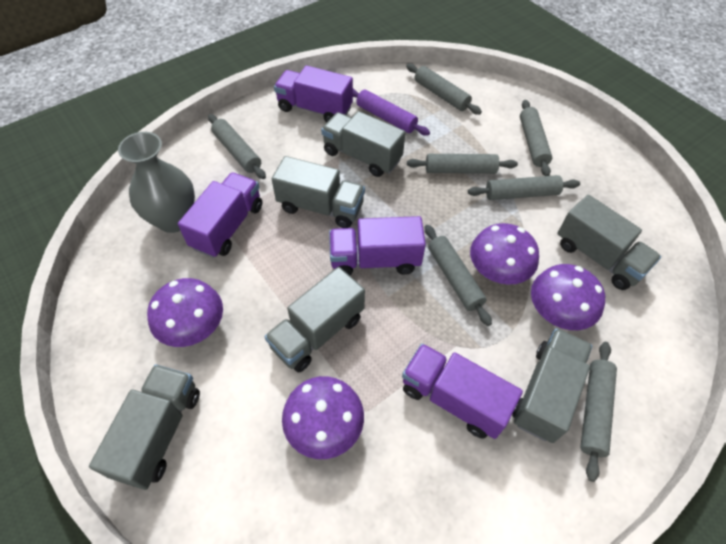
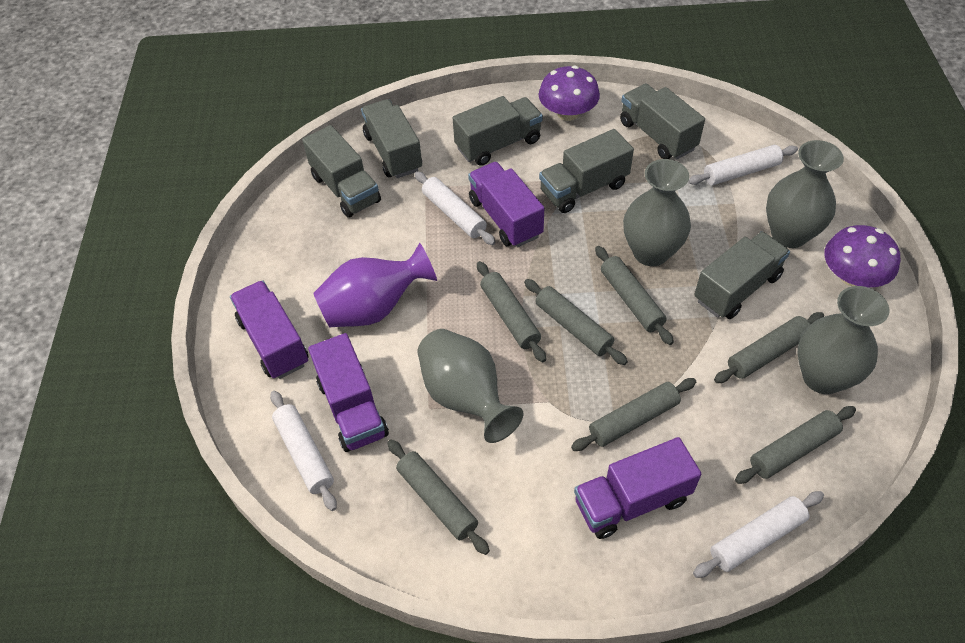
grey vase: [118,132,195,233] = 1 -> [417,329,523,443] [623,159,691,266] [766,140,844,248] [798,286,889,394] = 4
purple mushroom: [147,278,223,347] [282,376,364,459] [470,223,539,285] [531,264,605,330] = 4 -> [539,66,600,121] [824,225,900,287] = 2
purple rolling pin: [353,89,430,136] = 1 -> none = 0
purple vase: none = 0 -> [313,243,437,327] = 1
white rolling pin: none = 0 -> [270,391,337,511] [415,171,496,245] [688,145,798,185] [693,491,824,578] = 4

